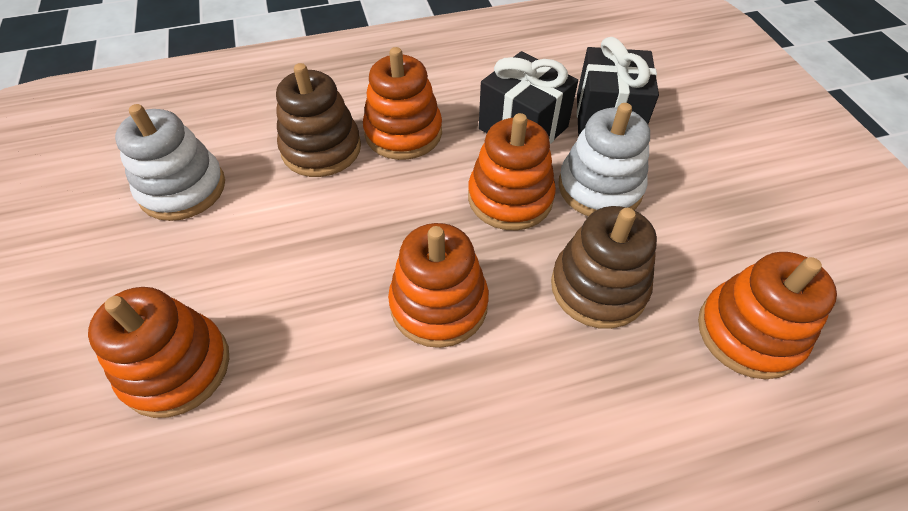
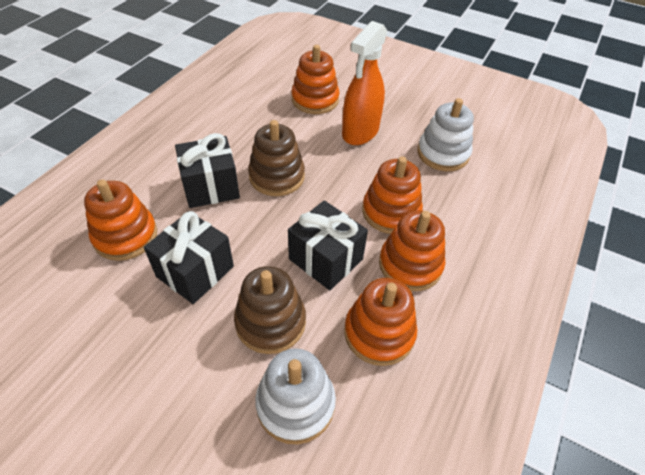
black gift: [479,51,578,144] [577,37,659,137] = 2 -> [144,211,234,304] [175,133,240,208] [288,200,368,290] = 3
orange spray bottle: none = 0 -> [342,21,387,145] = 1

